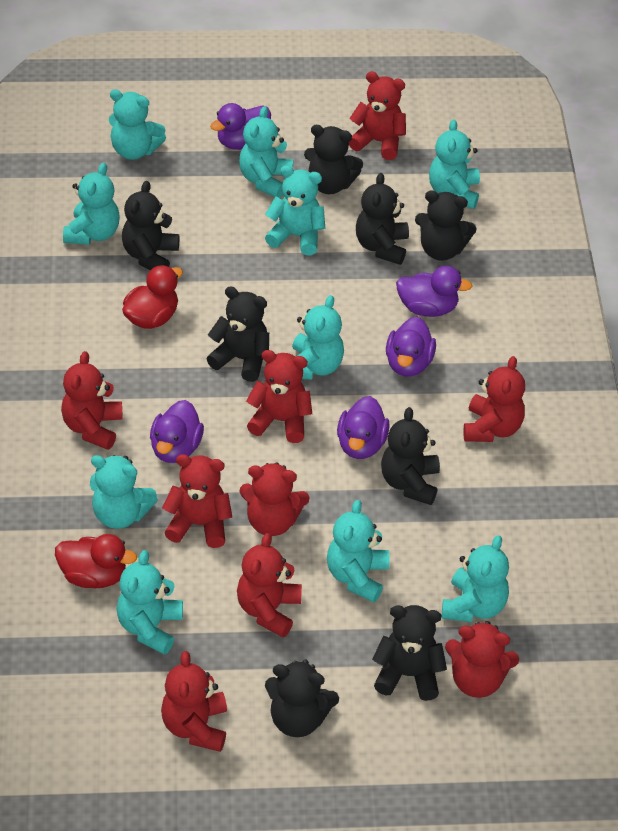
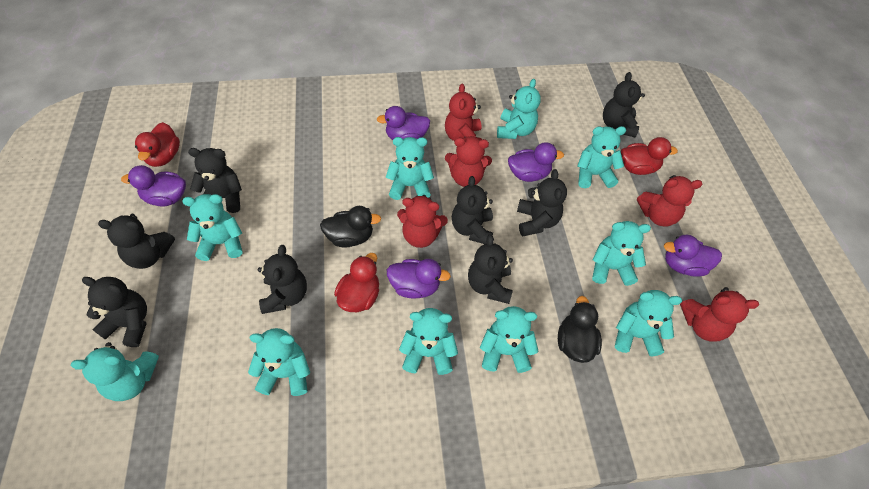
black duck: none = 0 -> [320,206,381,248] [558,296,602,363] = 2
red duck: [55,534,137,588] [122,265,183,329] = 2 -> [135,122,180,167] [334,253,379,312] [621,137,678,175] = 3
red teddy bear: [61,351,123,450] [161,651,227,752] [162,454,232,548] [237,533,302,637] [240,462,309,536] [246,350,312,443] [349,72,406,160] [445,621,519,698] [464,356,525,442] = 9 -> [397,195,448,248] [445,83,482,141] [445,136,492,187] [637,175,703,227] [680,287,759,341] = 5

